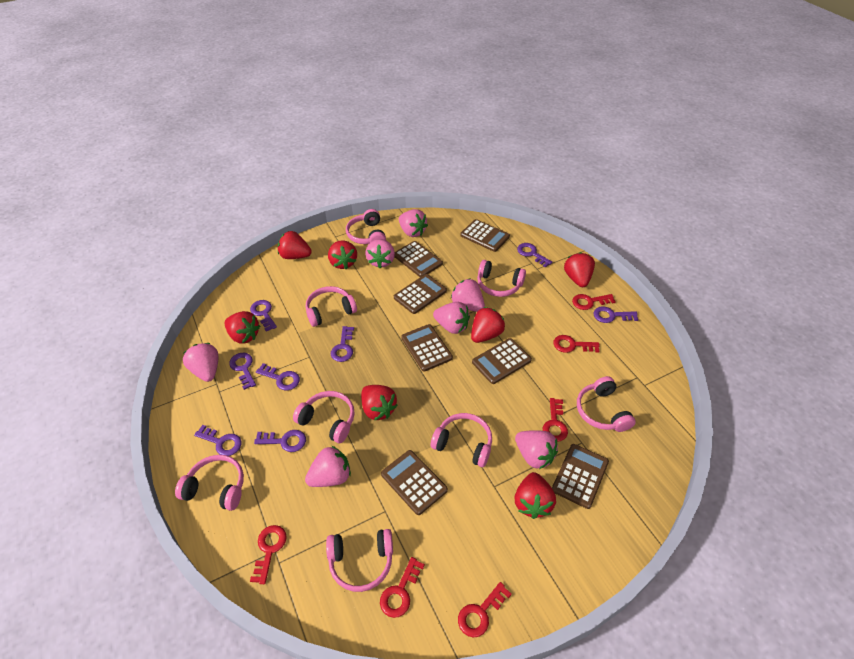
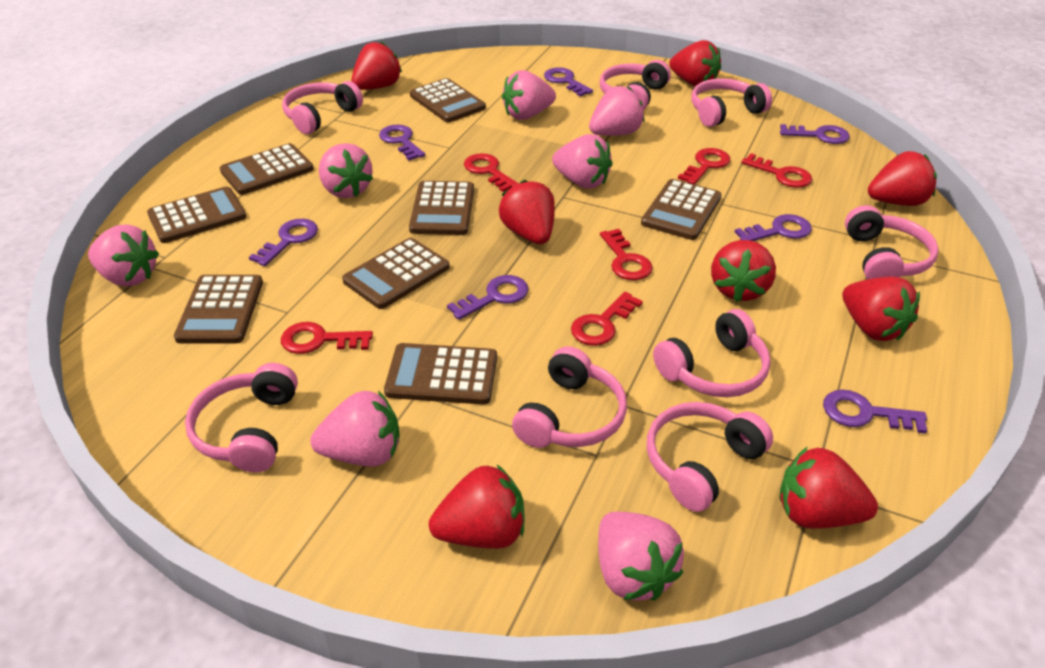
brown calculator: [381,450,448,515] [394,241,443,277] [394,274,447,314] [401,324,453,372] [460,219,510,252] [472,338,532,384] [552,444,609,509] = 7 -> [147,186,246,243] [174,275,263,343] [220,143,314,195] [342,238,450,309] [384,343,497,405] [409,181,474,235] [410,78,486,122] [641,179,722,240] = 8
purple key: [194,425,242,456] [229,353,256,390] [250,300,277,332] [254,430,306,452] [256,363,300,390] [331,326,354,362] [517,243,552,268] [593,306,638,323] = 8 -> [249,219,318,266] [379,125,425,161] [447,275,528,320] [544,67,593,97] [735,214,812,241] [780,124,850,144] [823,390,927,434] = 7
red strawberry: [225,311,260,344] [278,231,312,259] [328,240,357,269] [361,385,398,420] [471,307,505,343] [515,472,556,519] [564,252,595,287] = 7 -> [352,41,402,90] [429,465,525,549] [499,180,555,244] [669,40,721,87] [711,240,776,302] [779,446,878,529] [842,276,920,341] [868,151,937,206] = 8

